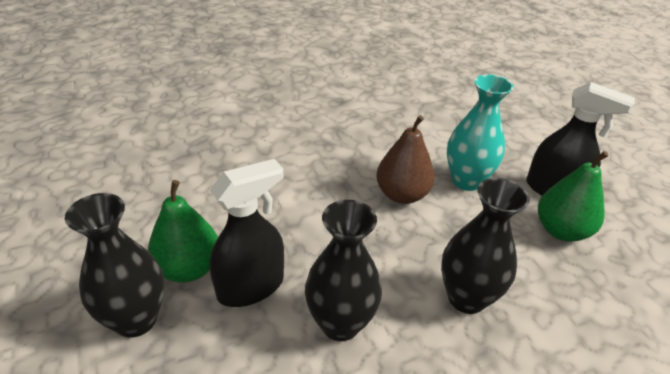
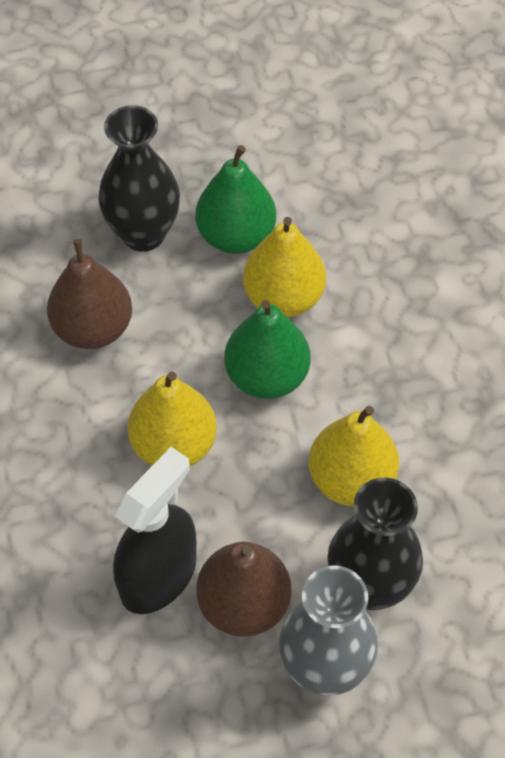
black spray bottle: [210,159,284,307] [526,82,635,196] = 2 -> [113,447,197,614] = 1
black vase: [65,193,165,338] [305,200,382,341] [441,178,530,314] = 3 -> [98,105,180,252] [328,477,423,610] = 2
brown pear: [376,115,435,204] = 1 -> [47,239,132,349] [197,542,291,637] = 2
grey vase: none = 0 -> [279,565,378,696] = 1
turquoise vase: [447,74,514,191] = 1 -> none = 0
yellow pear: none = 0 -> [127,371,217,466] [243,217,326,317] [309,406,399,506] = 3

